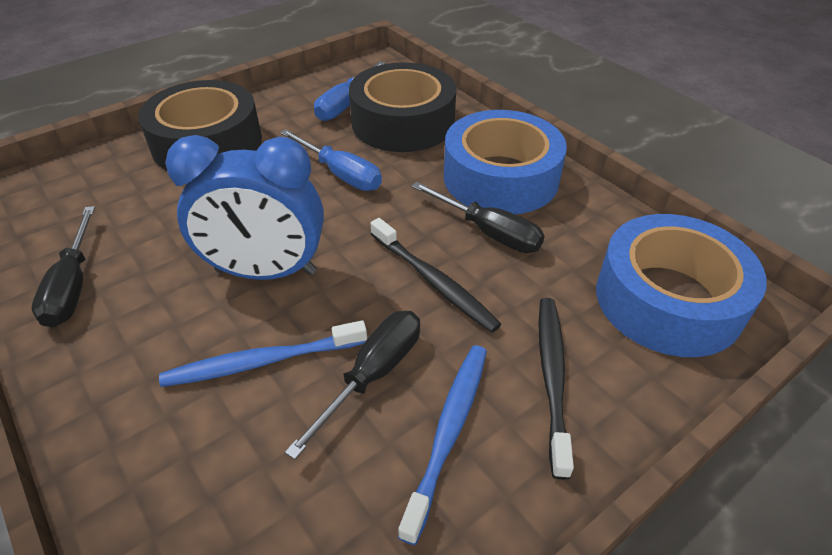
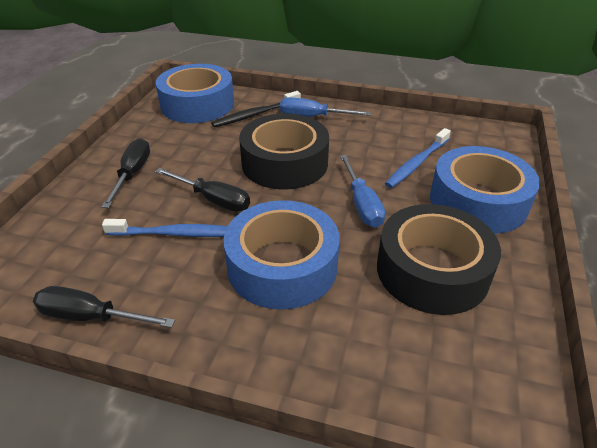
black toothbrush: [370,218,501,333] [538,298,574,480] = 2 -> [211,91,301,127] = 1
blue clock: [165,135,324,280] = 1 -> none = 0
blue tape: [444,110,567,214] [596,214,767,357] = 2 -> [156,64,234,123] [224,200,340,310] [430,146,540,234] = 3

